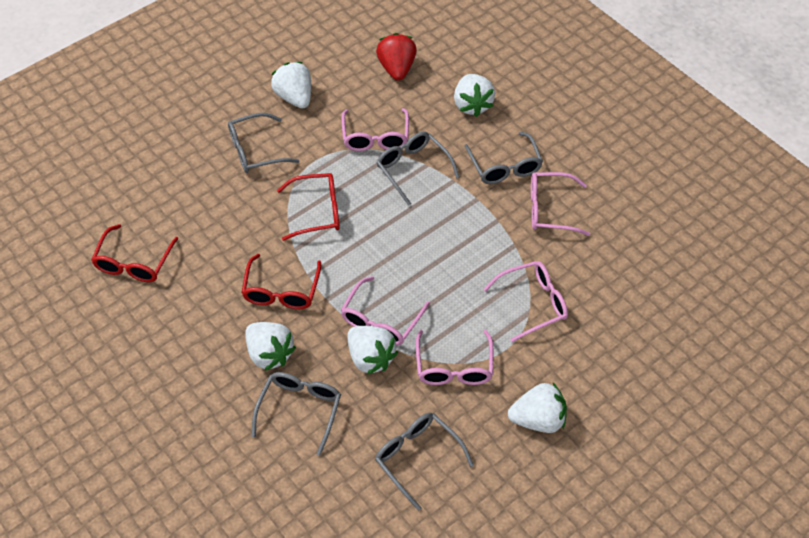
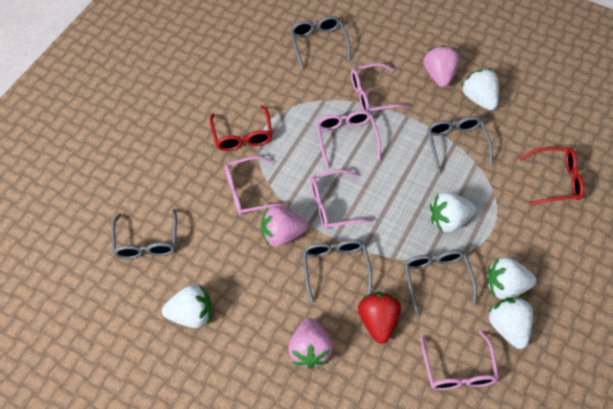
pink strawberry: none = 0 -> [261,206,308,247] [288,318,333,369] [424,45,460,88] = 3
red glasses: [91,224,178,282] [241,254,321,309] [277,173,340,241] = 3 -> [210,105,273,151] [519,148,584,205] = 2

